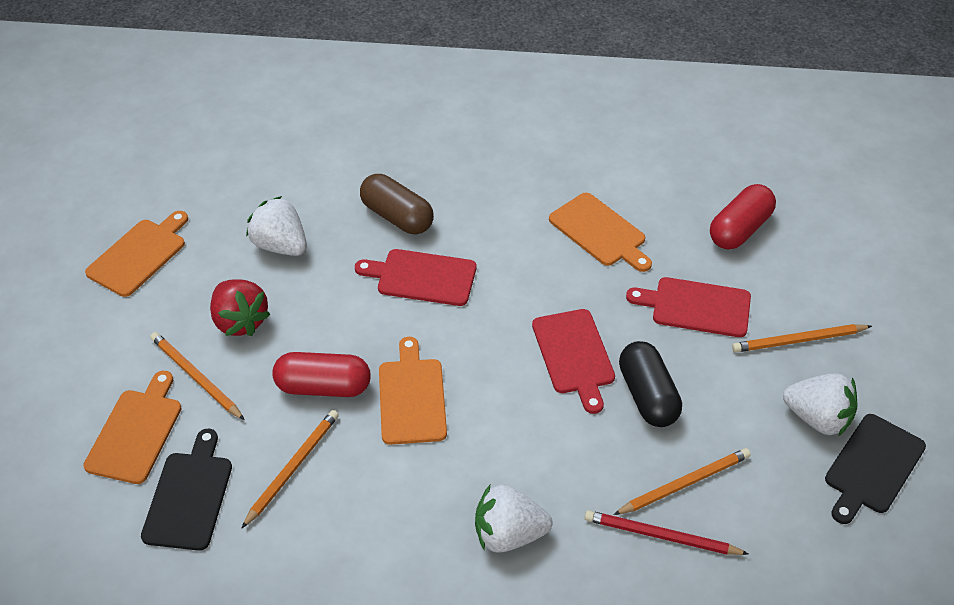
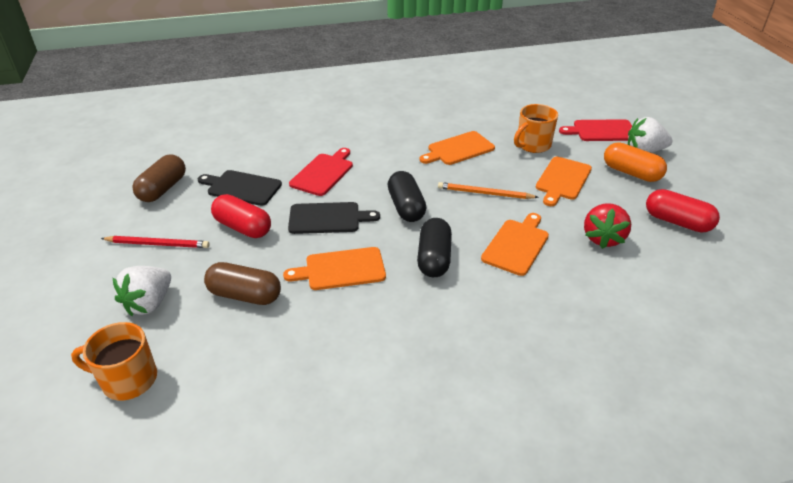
black capsule: [619,341,682,427] = 1 -> [388,171,426,222] [417,218,452,277] = 2
brown capsule: [360,174,434,234] = 1 -> [132,155,186,202] [204,262,281,305] = 2
orange capsule: none = 0 -> [604,142,667,182] = 1
orange mug: none = 0 -> [71,322,157,401] [514,104,558,153] = 2
orange pencil: [150,332,245,420] [241,410,339,529] [613,448,751,515] [732,324,872,352] = 4 -> [438,182,539,199] = 1
red cutting board: [355,249,476,306] [532,309,615,414] [626,277,751,337] = 3 -> [289,148,353,196] [559,119,632,141] = 2
white strawberry: [246,196,307,256] [475,485,553,553] [783,373,857,437] = 3 -> [113,266,171,316] [628,117,672,153] = 2

